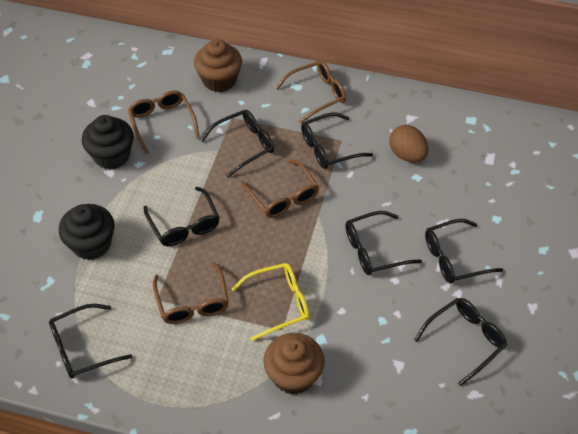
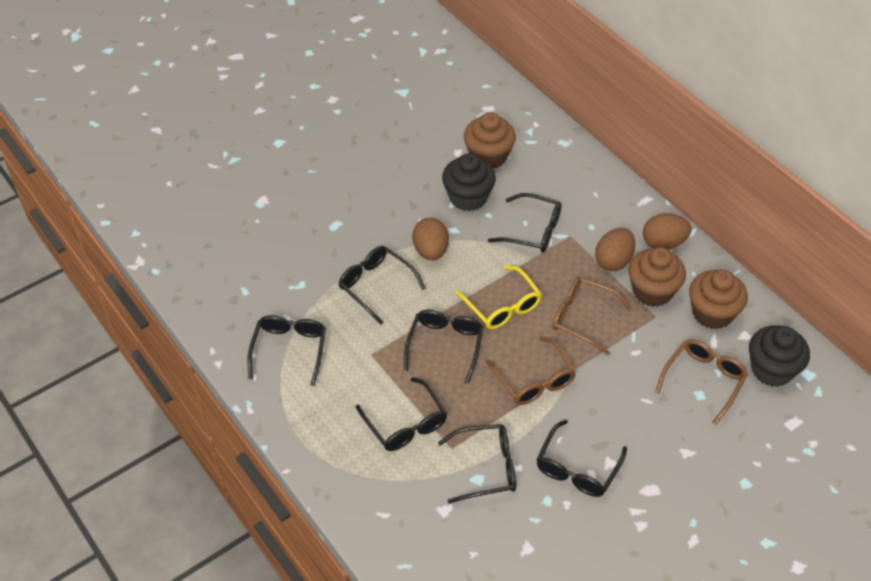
brown cupcake: [194,39,242,92] [263,333,325,395] = 2 -> [464,112,516,169] [628,247,686,307] [689,269,748,329] = 3
brown egg: [389,125,428,163] = 1 -> [412,218,449,260] [595,228,636,271] [643,213,692,249] = 3
brown glasses: [128,91,199,154] [153,262,229,324] [241,159,319,218] [275,61,346,123] = 4 -> [485,336,576,405] [552,277,632,355] [655,339,748,425] = 3

